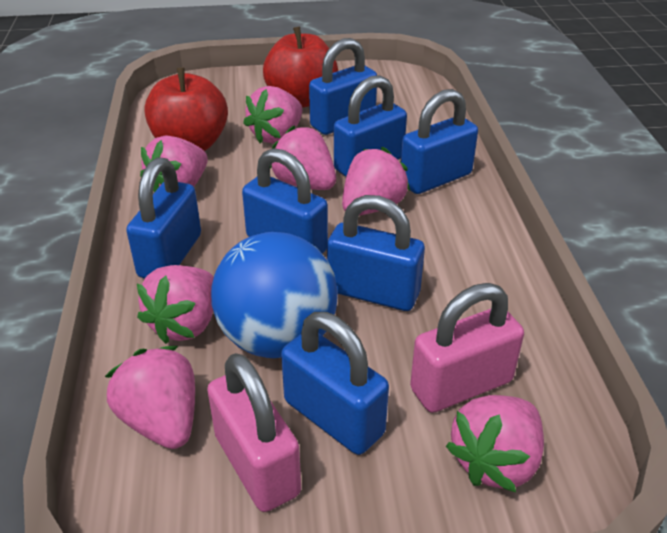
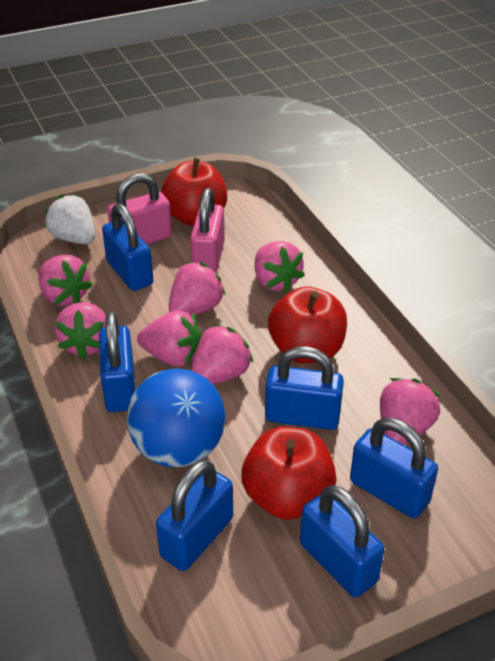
blue padlock: [126,157,201,279] [242,148,328,254] [281,312,389,455] [309,38,377,135] [327,195,425,311] [334,75,407,177] [401,89,478,194] = 7 -> [99,312,135,412] [102,203,153,291] [156,460,233,571] [265,346,344,430] [300,485,384,597] [350,418,438,518] = 6
red apple: [144,67,228,151] [263,26,338,108] = 2 -> [161,158,227,226] [241,427,337,520] [268,286,347,364] = 3
white strawberry: none = 0 -> [44,194,95,244] = 1

